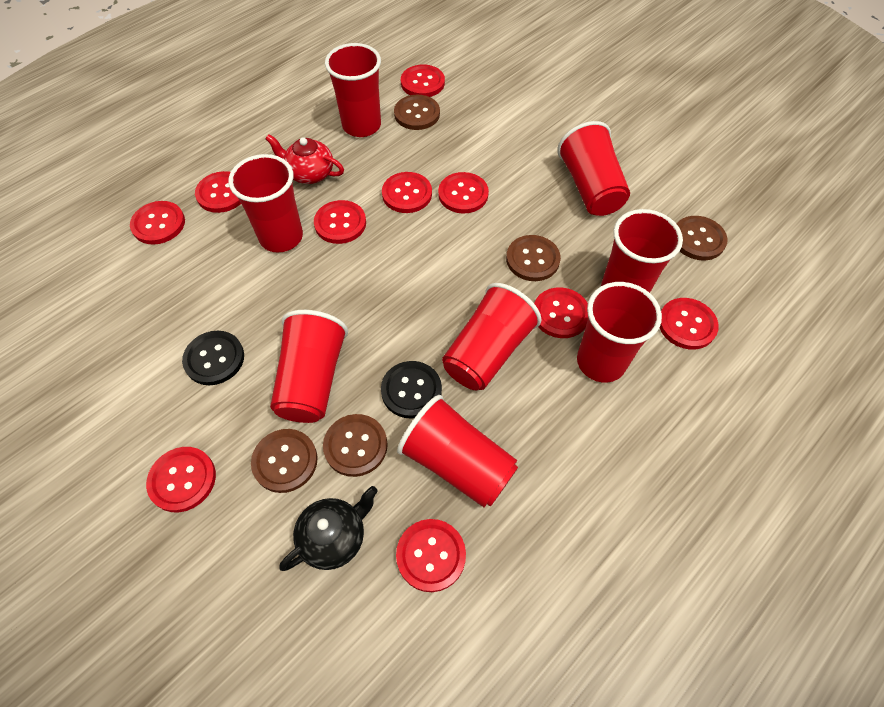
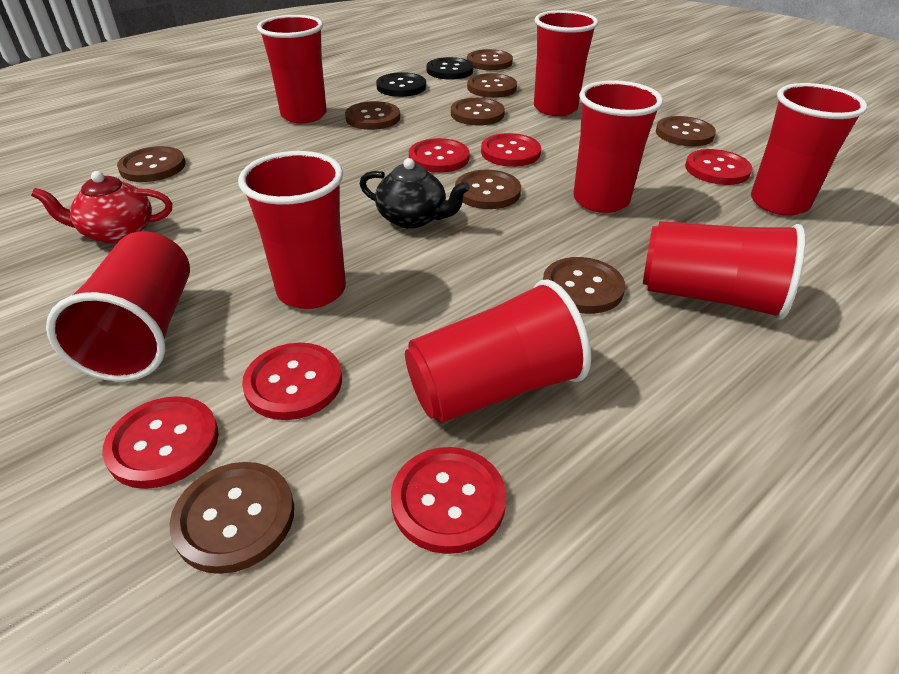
brown button: [251,429,317,493] [323,414,388,477] [394,95,440,130] [506,235,561,281] [677,216,727,260] = 5 -> [117,146,186,182] [169,462,294,574] [345,101,400,130] [451,98,505,125] [455,170,521,209] [467,49,513,70] [467,73,517,98] [543,257,625,314] [656,116,716,147] = 9
red button: [130,201,185,245] [146,447,216,512] [195,171,241,213] [314,200,366,244] [382,172,432,213] [396,519,466,592] [401,65,445,97] [438,172,489,213] [534,287,588,338] [660,298,719,349] = 10 -> [102,396,219,489] [242,343,342,420] [391,447,506,554] [409,138,470,173] [481,133,541,167] [685,149,752,185] = 6

